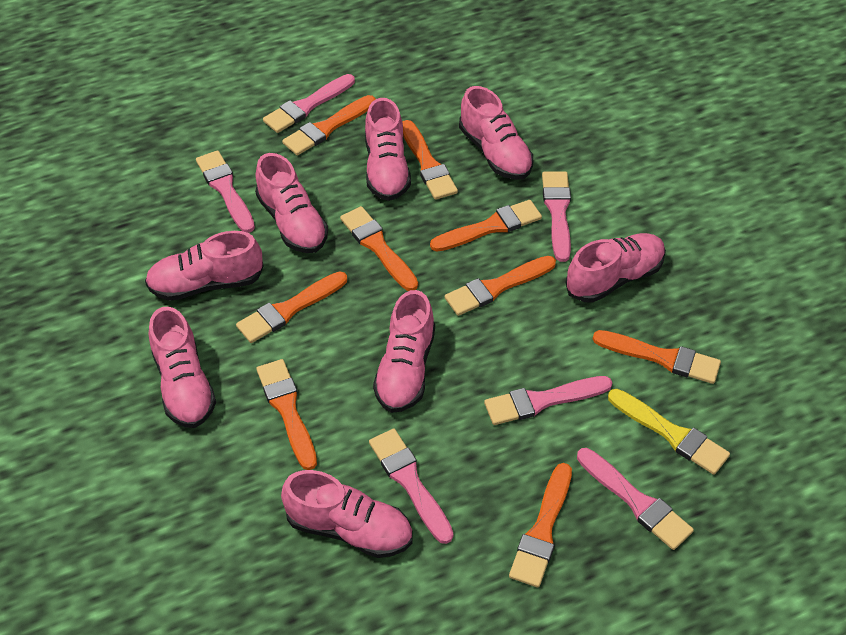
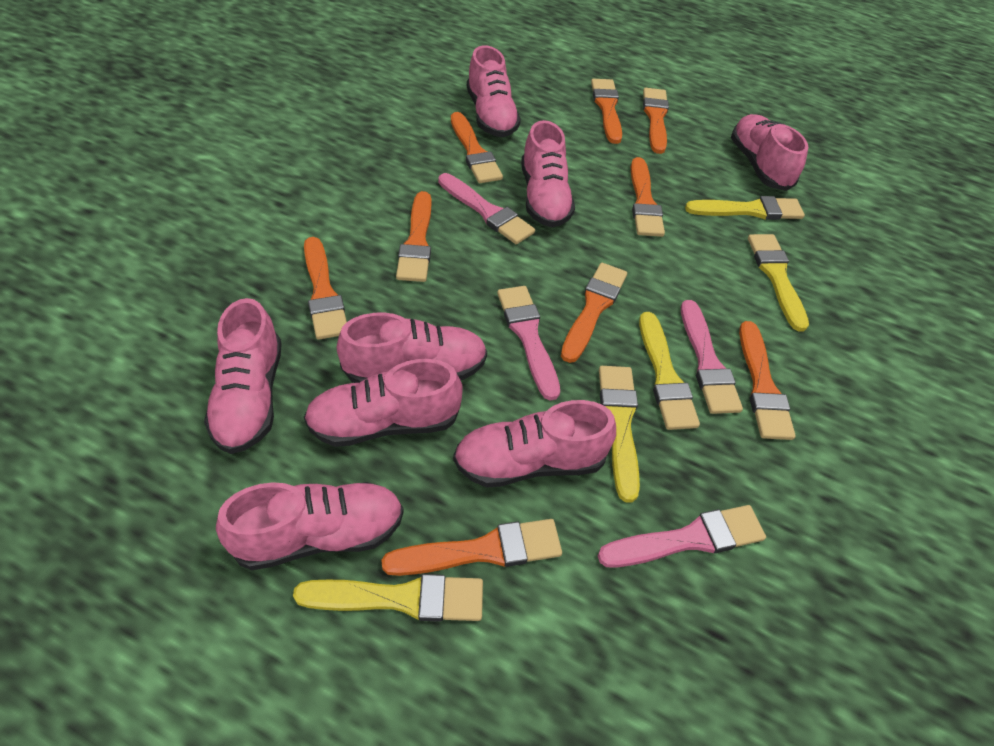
pink brush: [196,150,255,233] [263,74,355,133] [369,429,454,544] [484,376,612,425] [542,172,571,262] [577,448,694,550] = 6 -> [438,173,535,244] [497,286,560,401] [598,505,766,568] [681,300,743,414] = 4
yellow brush: [608,389,730,475] = 1 -> [293,574,483,622] [599,366,640,503] [639,312,700,430] [685,196,805,220] [748,234,809,332] = 5

